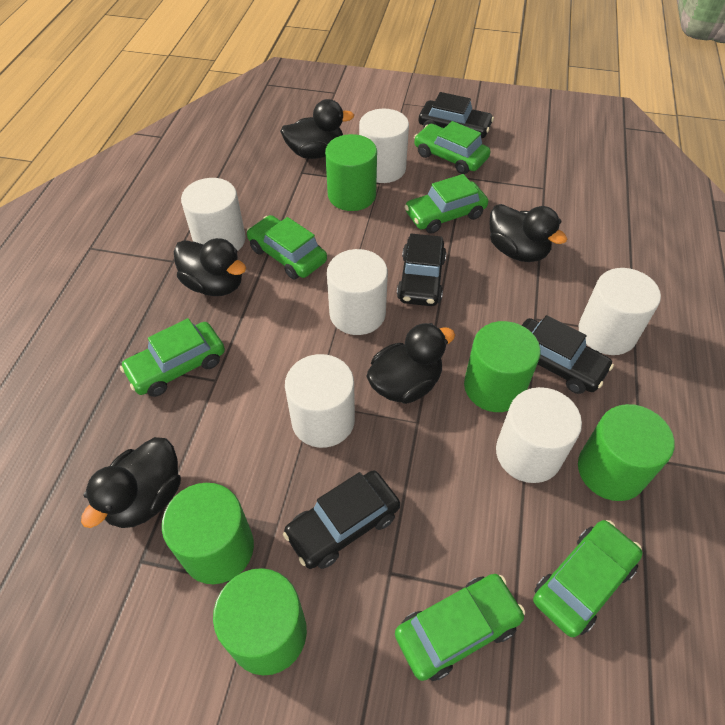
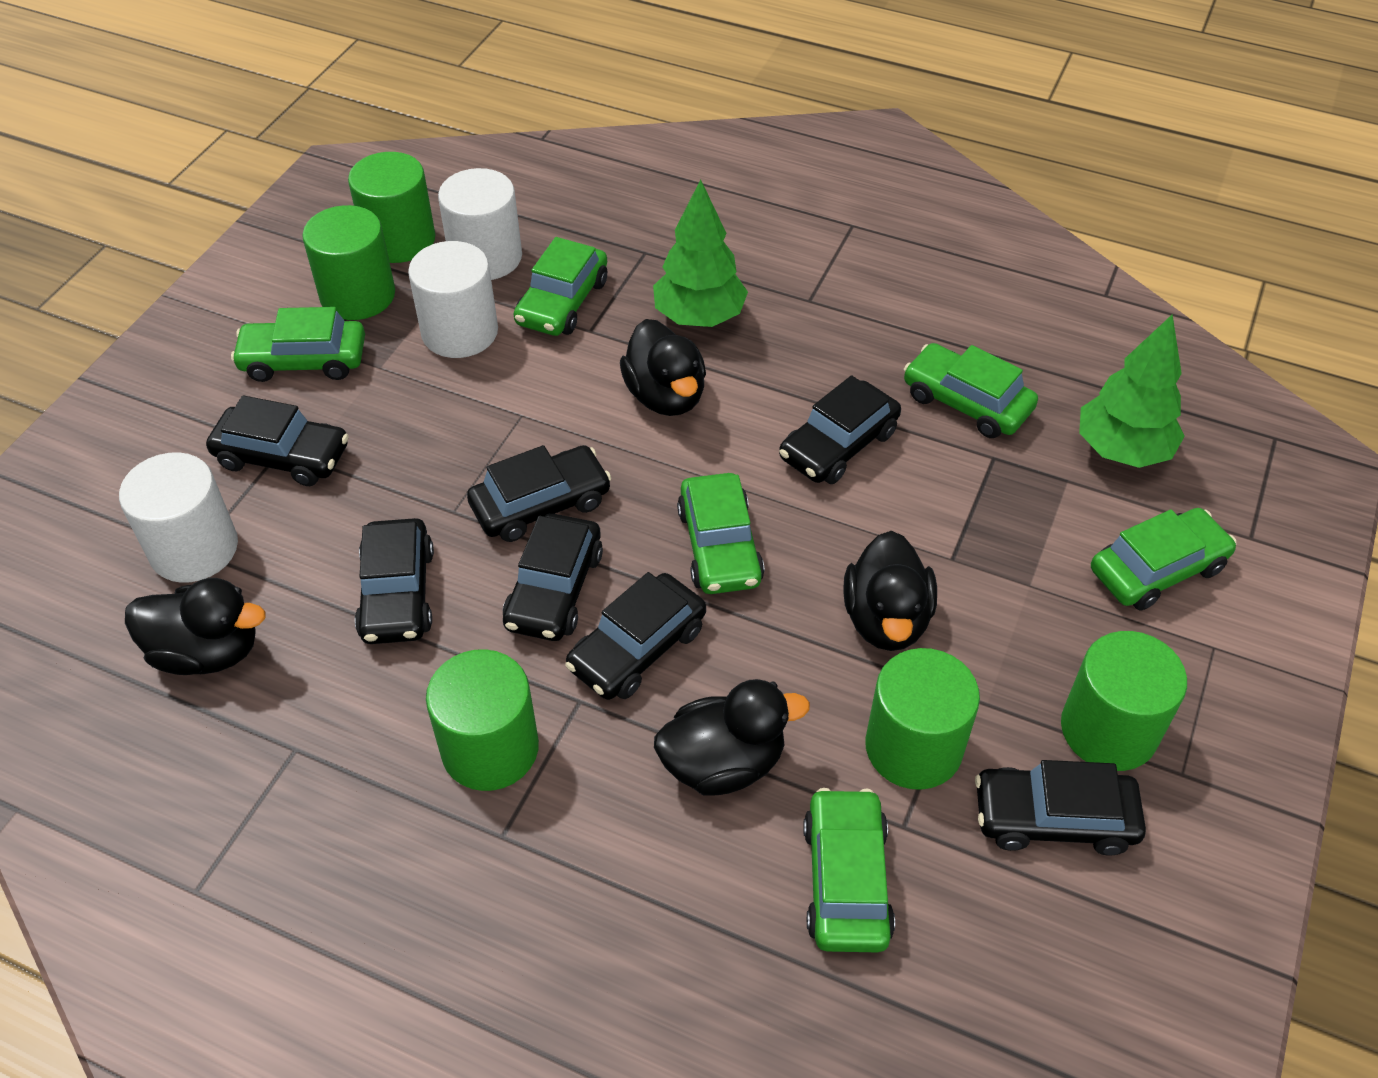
black car: [283,470,400,569] [397,234,446,306] [419,92,494,138] [522,315,614,394] = 4 -> [206,395,349,486] [355,518,434,644] [467,445,612,542] [503,513,603,641] [565,572,706,700] [779,375,901,484] [975,760,1146,856] = 7
black duck: [81,437,181,528] [174,238,246,296] [280,99,354,159] [366,323,455,404] [489,204,567,262] = 5 -> [125,578,265,675] [620,319,706,416] [654,679,810,795] [843,531,937,651] = 4
green tree: none = 0 -> [653,179,748,327] [1079,314,1185,468] = 2
white cylinder: [181,178,246,251] [285,354,355,448] [327,249,388,335] [359,109,409,183] [496,387,582,483] [579,268,661,355] = 6 -> [119,452,238,583] [408,241,498,358] [438,168,522,280] = 3

